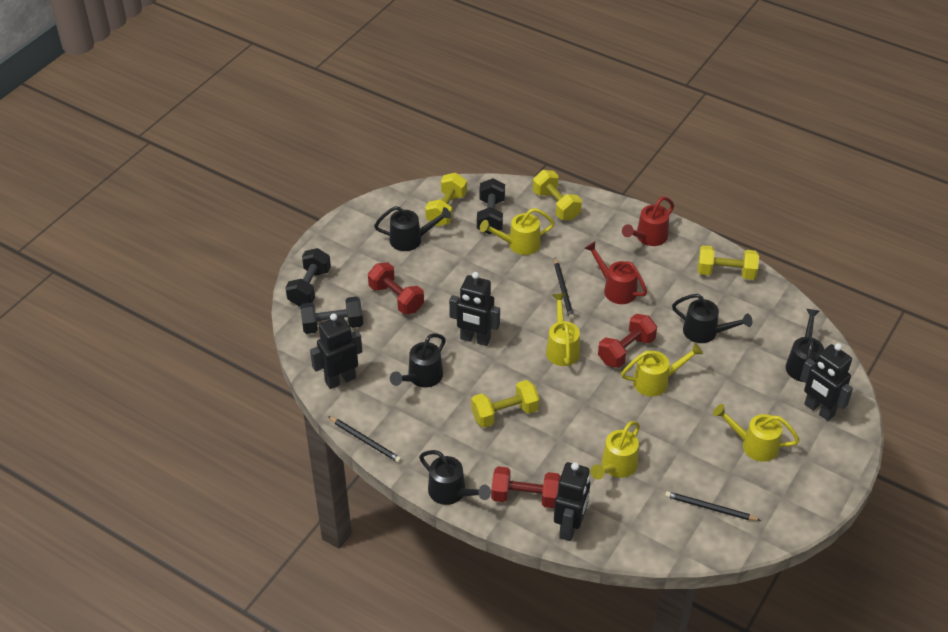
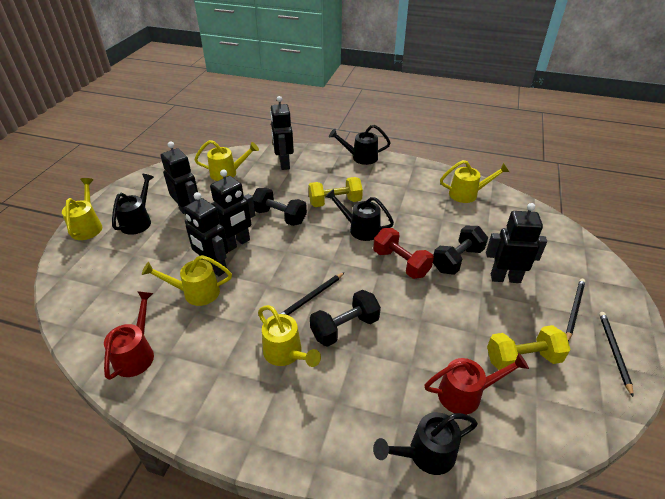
black robot: [310,313,362,389] [449,272,500,346] [554,462,590,541] [800,343,853,421] = 4 -> [161,142,198,216] [184,192,229,276] [210,170,255,252] [270,96,294,170] [486,203,547,283] = 5
black watering can: [374,206,451,251] [390,333,446,387] [419,450,491,505] [672,294,752,343] [786,309,824,382] = 5 -> [112,174,154,235] [325,189,394,241] [329,125,391,165] [373,412,478,475] = 4
red dumbbell: [368,262,424,314] [491,466,561,508] [598,314,657,368] = 3 -> [373,228,434,279] = 1
yellow dumbbell: [425,173,467,226] [471,380,539,428] [533,170,582,220] [698,245,759,280] = 4 -> [308,177,363,207] [487,325,571,370] = 2

